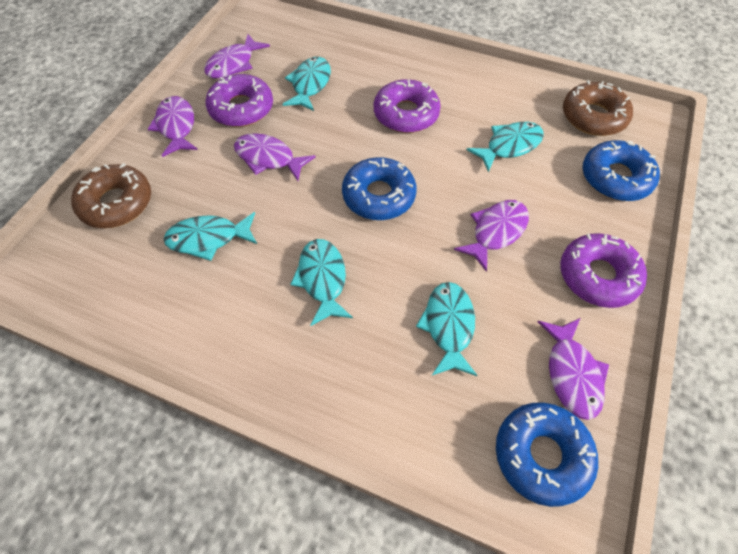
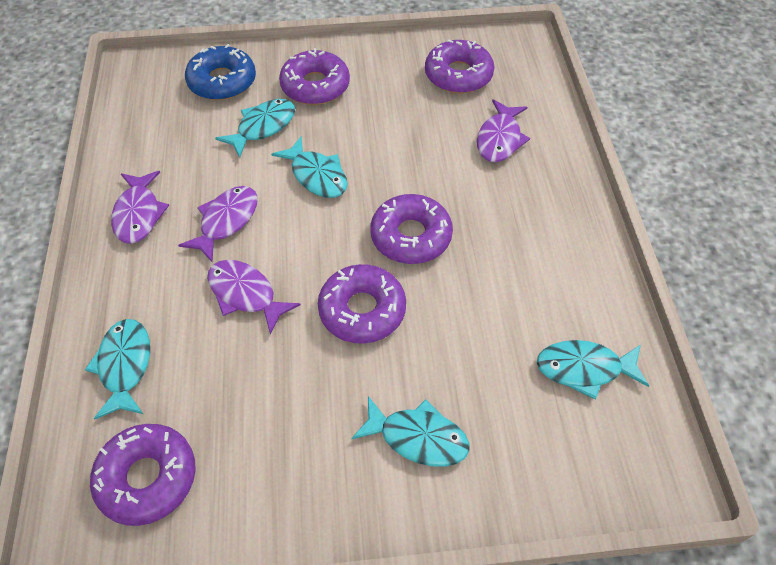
blue donut: [342,157,417,220] [496,402,598,507] [582,140,660,201] = 3 -> [185,44,256,100] = 1
brown donut: [71,163,151,228] [563,80,633,136] = 2 -> none = 0
purple donut: [205,74,273,127] [374,79,441,133] [560,233,647,308] = 3 -> [90,424,196,526] [279,48,350,105] [318,264,406,344] [370,194,453,264] [425,39,494,93] = 5
purple fish: [148,96,198,157] [204,34,270,78] [234,133,316,181] [454,200,529,272] [538,318,609,420] = 5 -> [111,171,169,244] [178,186,258,262] [207,260,301,335] [477,99,530,162] = 4

